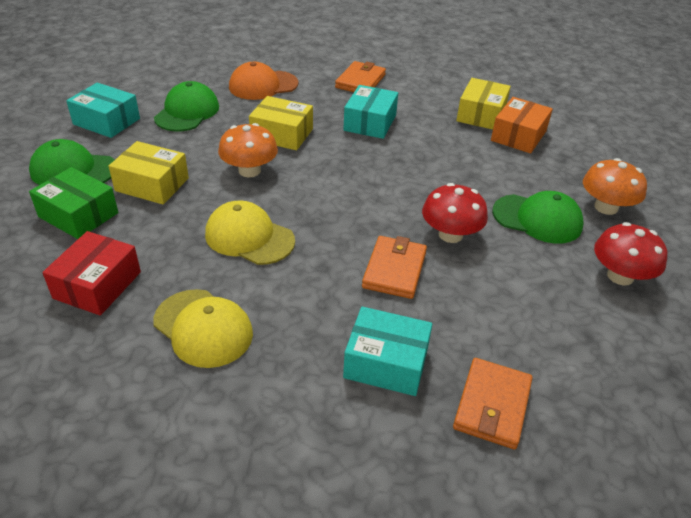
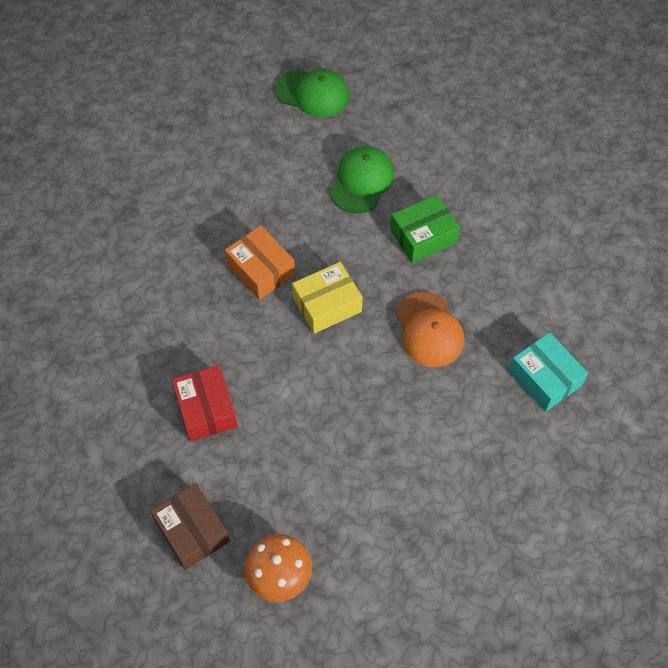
brown box: none = 0 -> [150,483,230,570] = 1
green cap: [29,139,115,185] [154,81,219,131] [492,191,584,244] = 3 -> [276,69,349,118] [330,146,394,214] = 2
orange mushroom: [218,123,278,177] [583,158,647,215] = 2 -> [244,534,312,602] = 1
orange wallet: [335,61,386,92] [362,236,427,299] [453,358,533,449] = 3 -> none = 0
red mushroom: [422,183,488,243] [594,222,667,286] = 2 -> none = 0
turquoise box: [66,83,140,138] [343,85,398,139] [343,307,432,396] = 3 -> [509,332,588,412] = 1
yellow box: [109,141,189,204] [249,96,313,150] [456,78,511,130] = 3 -> [292,262,363,334] = 1
yellow cap: [153,289,253,368] [205,200,295,265] = 2 -> none = 0

